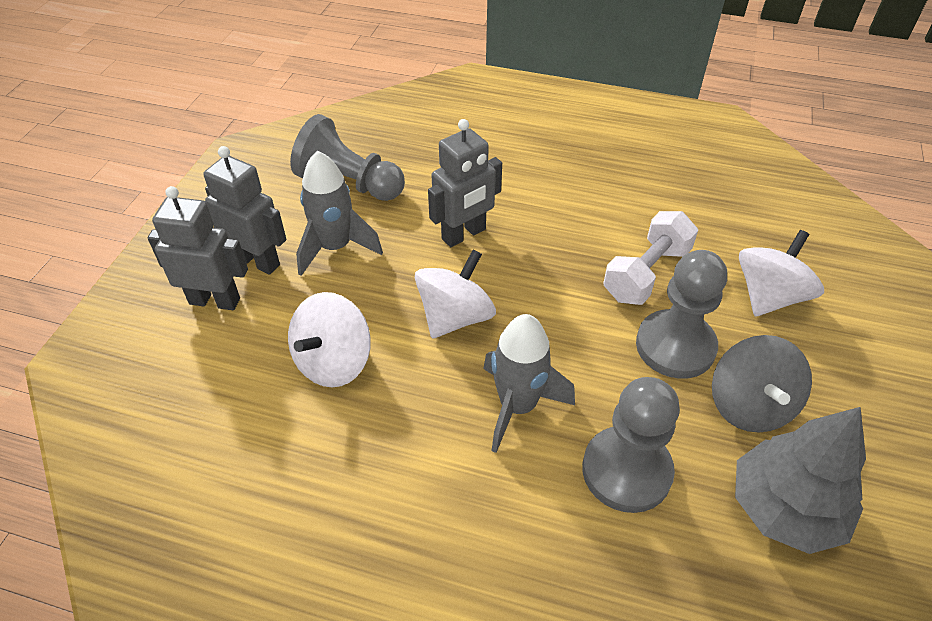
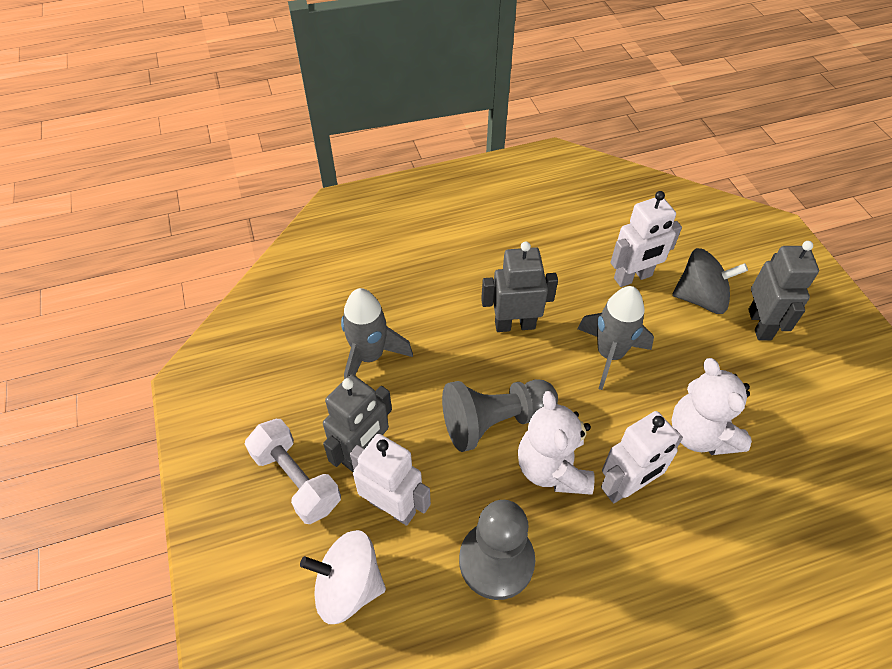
grey pawn: [290,114,405,201] [582,377,680,513] [636,250,727,379] = 3 -> [442,379,558,452] [459,500,535,600] = 2
grey tree: [735,407,866,554] = 1 -> none = 0
white robot: none = 0 -> [350,434,431,526] [601,411,683,503] [611,191,682,287] = 3
white spinning top: [288,292,371,387] [415,250,496,339] [739,230,824,316] = 3 -> [300,530,386,624] = 1
white teddy bear: none = 0 -> [518,391,594,495] [672,358,752,455] = 2

